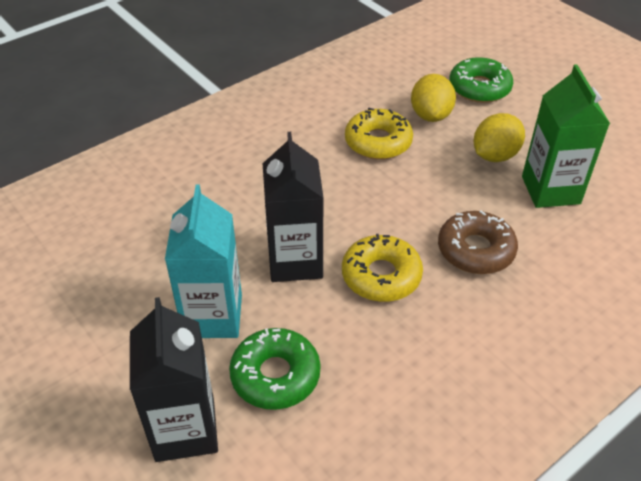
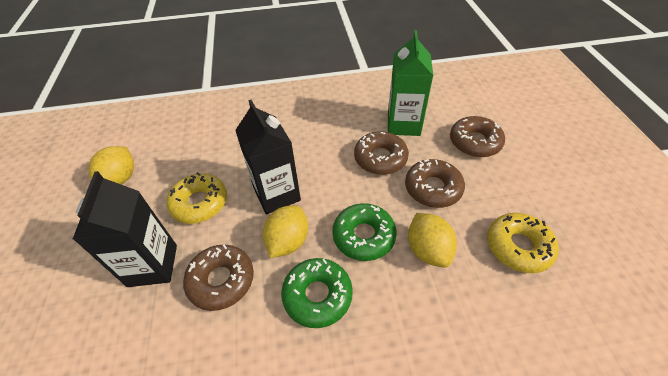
brown donut: [438,211,518,274] = 1 -> [183,244,254,311] [354,131,409,175] [405,159,465,208] [450,116,505,157] = 4
turquoise carton: [165,185,242,338] = 1 -> none = 0
yellow lemon: [411,74,456,122] [474,113,525,162] = 2 -> [89,146,134,185] [262,205,308,258] [408,213,457,268] = 3

